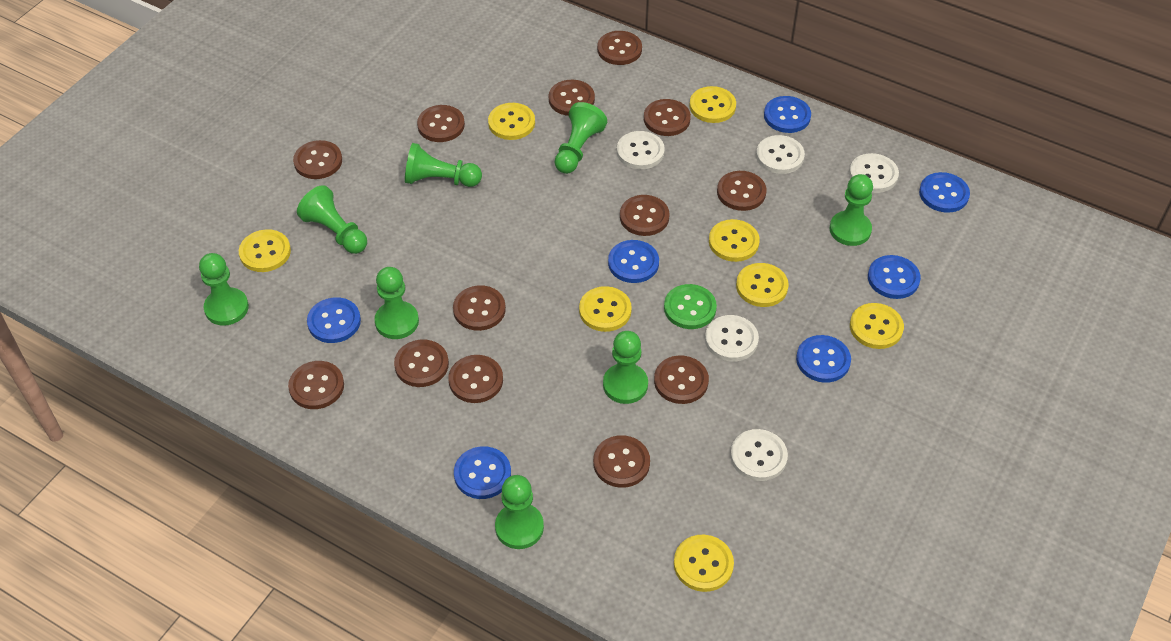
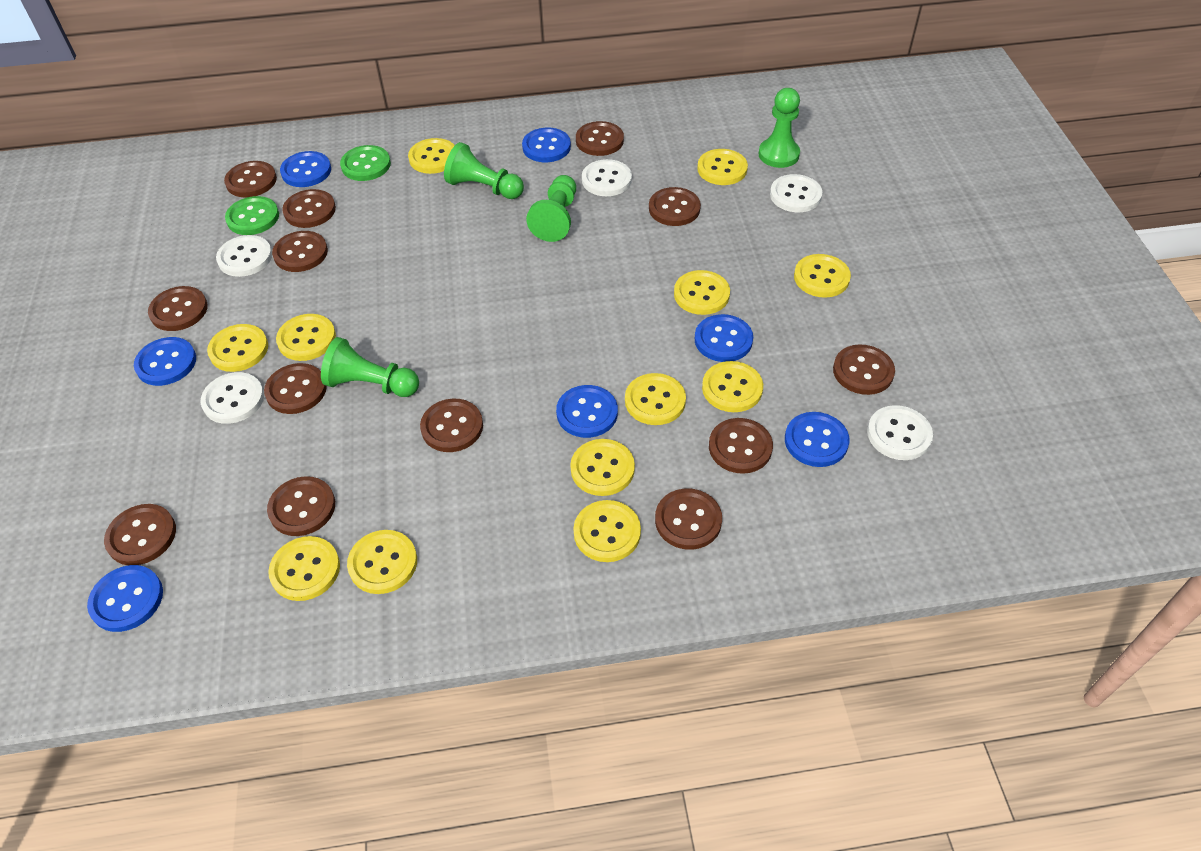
green button: [664,284,717,329] = 1 -> [225,196,279,235] [340,145,391,181] = 2
green pawn: [199,253,249,326] [297,185,367,254] [374,267,419,339] [405,143,482,187] [495,475,544,549] [555,102,607,174] [603,331,648,404] [830,174,873,246] = 8 -> [321,337,419,397] [444,142,524,199] [526,175,576,242] [758,88,800,168] = 4
yellow button: [239,229,291,272] [488,103,535,140] [579,286,632,332] [674,535,734,592] [689,86,736,123] [709,219,760,262] [736,263,789,307] [850,303,904,349] = 8 -> [207,324,268,372] [268,536,340,601] [276,314,336,361] [347,530,417,594] [408,138,455,174] [570,439,635,496] [573,500,641,562] [625,373,686,425] [674,270,730,315] [697,149,748,185] [702,361,763,412] [794,254,851,298] = 12

